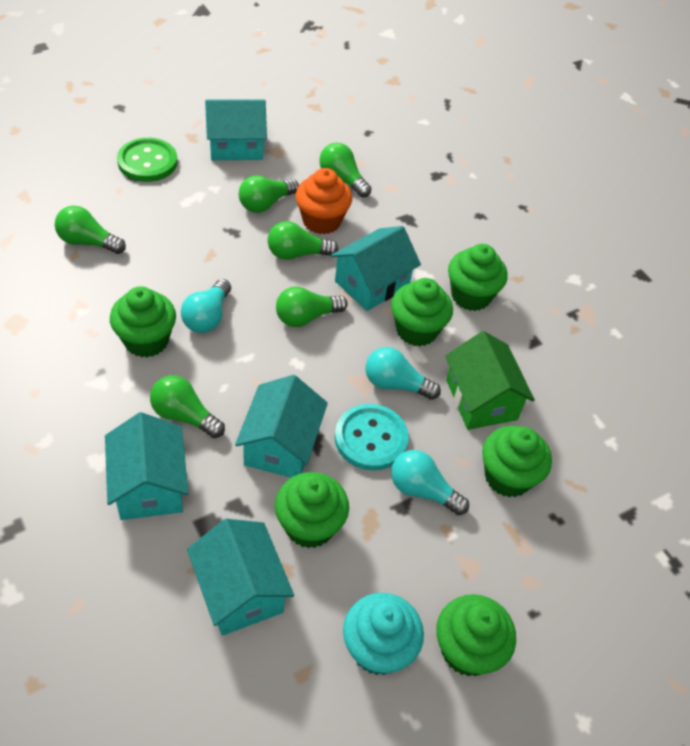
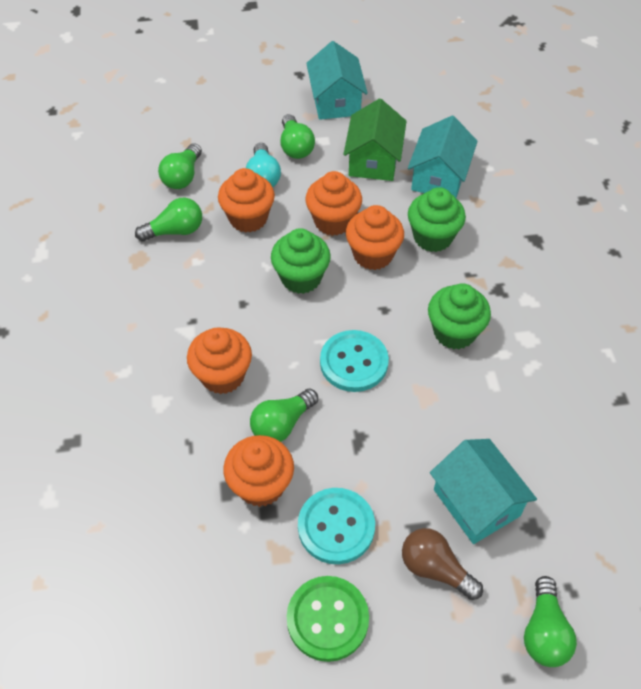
brown light bulb: none = 0 -> [402,528,483,600] = 1
green cupcake: [110,286,176,358] [275,472,349,548] [391,278,453,346] [436,594,516,676] [448,244,508,311] [482,425,552,498] = 6 -> [271,228,331,294] [408,187,466,252] [428,283,491,350] = 3
green light bulb: [55,206,126,254] [150,375,225,438] [239,175,299,213] [268,221,338,260] [276,287,348,327] [319,143,372,198] = 6 -> [135,197,202,241] [158,143,202,189] [250,388,318,442] [281,114,315,159] [524,576,577,667] = 5
orange cupcake: [296,168,352,235] = 1 -> [187,328,252,394] [218,168,275,233] [223,435,294,507] [305,171,362,236] [346,205,404,270] = 5
turquoise button: [335,404,409,471] = 1 -> [298,488,375,564] [320,330,389,392] = 2
turquoise cupcake: [343,593,424,675] = 1 -> none = 0
turquoise house: [105,412,188,520] [187,519,294,636] [205,100,267,160] [235,375,328,478] [331,226,421,311] = 5 -> [306,41,368,120] [408,116,478,198] [430,439,537,544] = 3
turquoise light bulb: [181,279,231,333] [365,347,441,400] [391,450,469,515] = 3 -> [246,143,281,187] = 1

